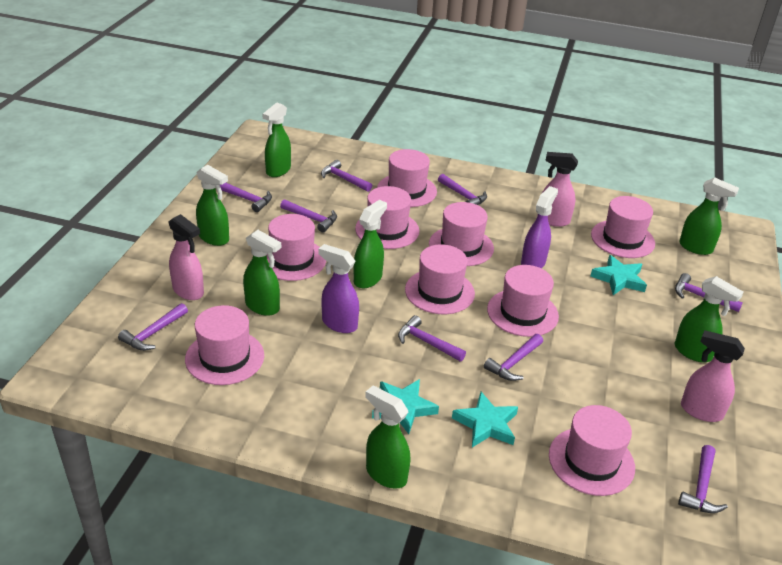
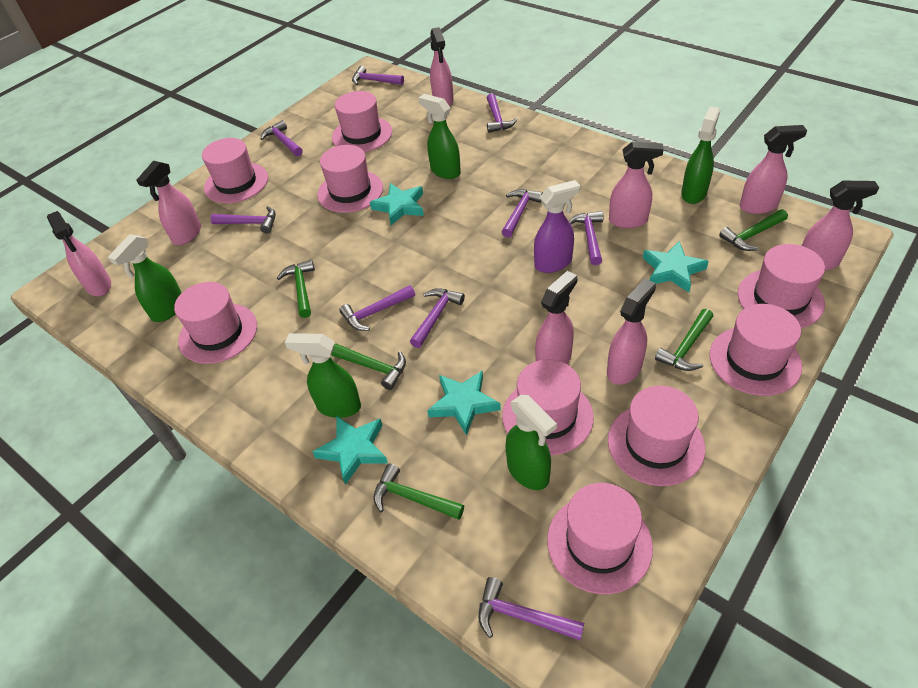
green hammer: none = 0 -> [277,259,315,318] [331,344,406,390] [373,463,464,520] [655,309,713,371] [719,209,788,251] = 5
green spray bottle: [196,164,229,246] [243,230,281,316] [262,102,291,177] [354,200,387,288] [365,385,410,489] [675,276,744,362] [679,177,739,255] = 7 -> [108,235,182,322] [285,333,361,418] [419,94,461,179] [505,395,557,490] [681,106,720,204] = 5
pink spray bottle: [169,214,204,300] [537,152,578,227] [681,330,745,422] = 3 -> [47,211,111,296] [136,161,201,245] [430,27,454,106] [535,271,578,364] [607,279,656,385] [609,142,664,228] [740,125,807,214] [802,181,879,271] = 8
purple spray bottle: [318,244,359,333] [521,186,558,268] = 2 -> [534,180,580,273] = 1
turquoise star: [372,379,439,434] [452,392,518,447] [590,255,647,295] = 3 -> [313,416,388,485] [370,183,424,225] [427,370,501,436] [643,241,709,292] = 4

